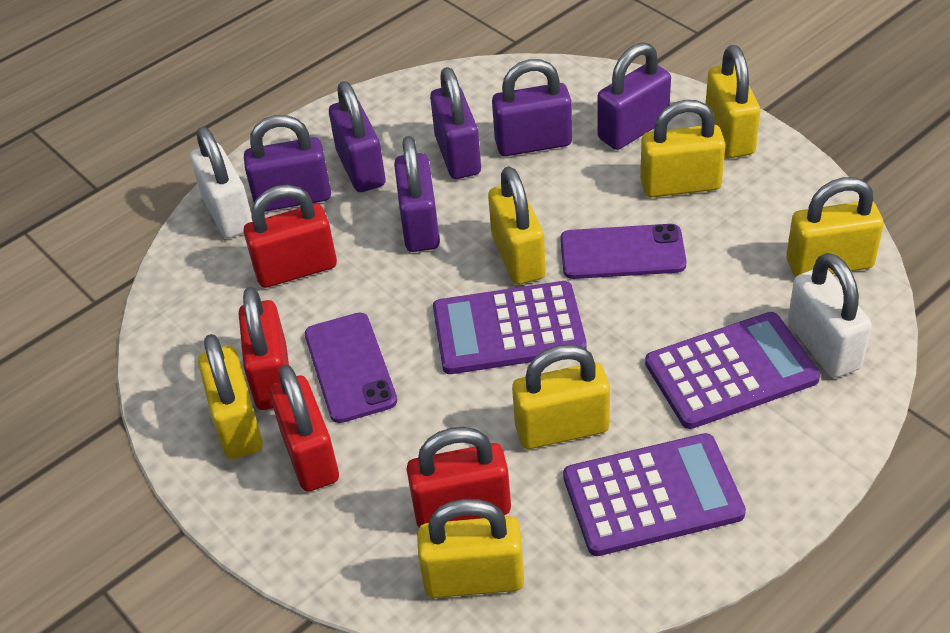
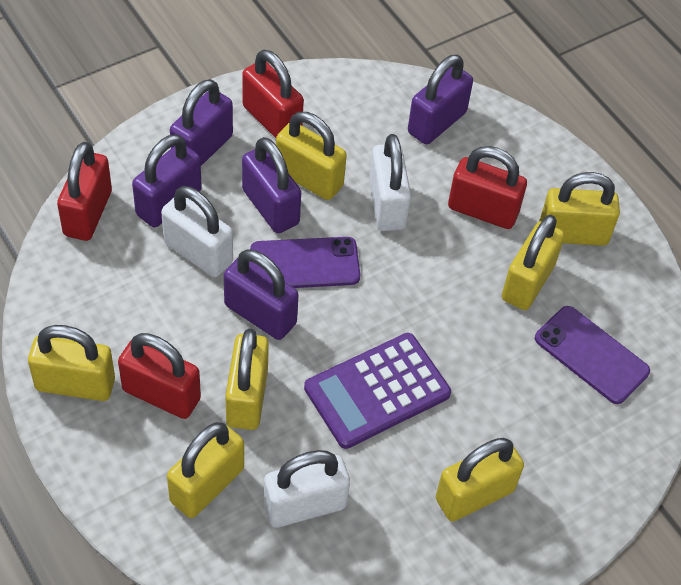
purple calculator: [433,281,587,374] [563,433,746,556] [645,312,820,429] = 3 -> [304,333,451,449] = 1
purple padlock: [244,115,331,212] [329,81,386,192] [394,136,440,252] [430,67,481,179] [492,59,572,156] [597,42,671,150] = 6 -> [132,134,202,227] [170,79,233,166] [224,249,298,340] [242,137,301,233] [408,55,473,144] = 5
white padlock: [190,127,253,238] [788,253,872,378] = 2 -> [161,186,233,277] [264,450,350,528] [369,134,411,231] = 3

